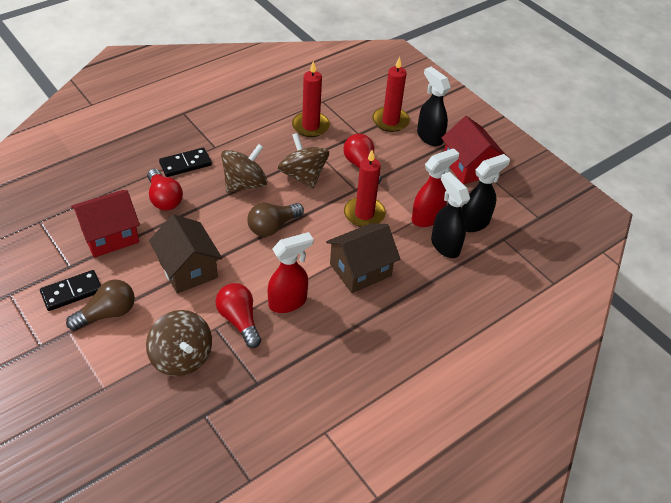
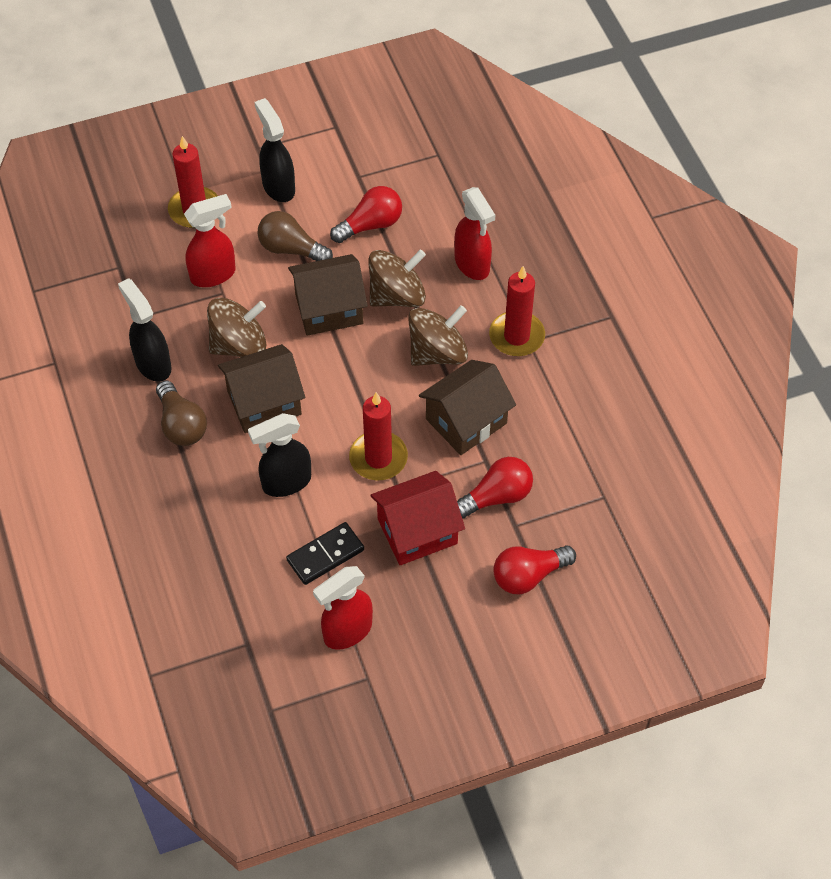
black domino: [40,270,101,311] [159,147,212,177] = 2 -> [286,522,364,585] = 1
brown house: [149,214,222,294] [326,223,400,293] = 2 -> [218,344,305,433] [288,254,368,336] [419,360,516,455] = 3
red house: [71,190,140,258] [442,116,506,184] = 2 -> [371,471,465,565] = 1
red spray bottle: [268,232,313,313] [412,148,459,227] = 2 -> [184,194,236,287] [313,566,373,650] [454,187,495,280] = 3

